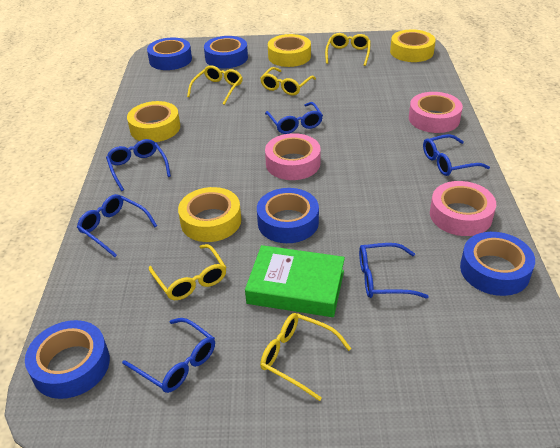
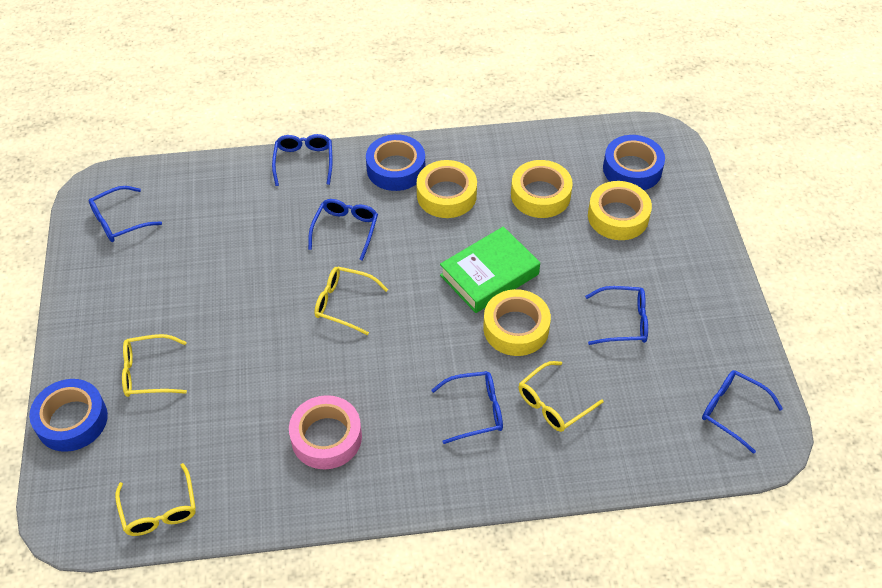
blue tape: [25,320,110,399] [147,37,192,70] [204,36,248,69] [257,188,319,243] [460,232,535,296] = 5 -> [29,379,108,452] [366,134,425,191] [603,135,665,190] = 3
pink tape: [265,133,321,180] [409,92,463,133] [430,181,496,236] = 3 -> [289,395,362,469] = 1
yellow glasses: [149,244,226,300] [187,65,243,105] [260,67,316,95] [260,313,351,401] [325,33,371,66] = 5 -> [115,463,196,536] [122,334,187,397] [314,267,388,335] [519,361,604,432] = 4

